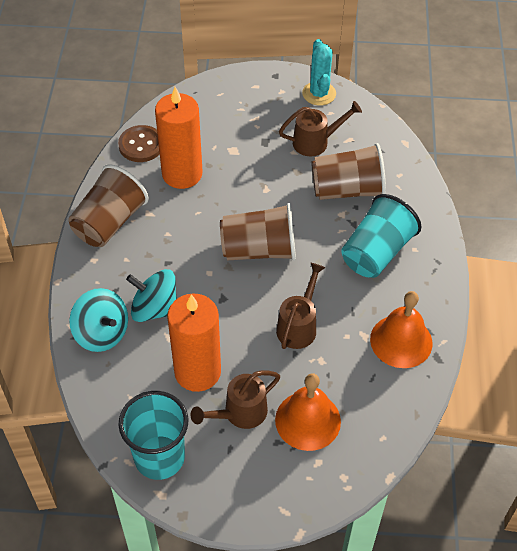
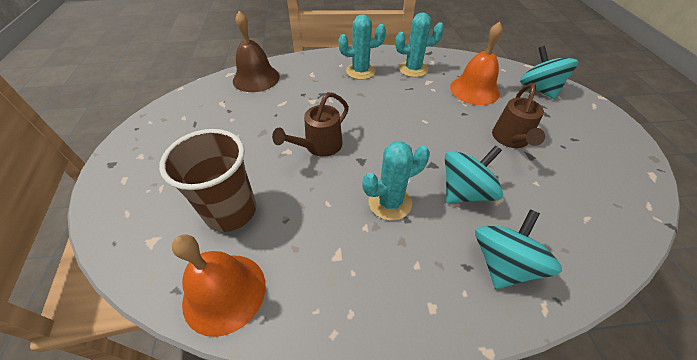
brown bell: none = 0 -> [233,11,280,92] = 1
brown button: [118,125,160,162] = 1 -> none = 0
brown cup: [68,164,149,247] [220,203,296,261] [311,143,386,200] = 3 -> [159,129,256,232] = 1
brown watering can: [190,370,280,429] [276,263,326,349] [279,101,362,156] = 3 -> [272,92,349,157] [492,83,545,148] = 2
orange candle: [155,87,203,189] [167,294,221,392] = 2 -> none = 0
turquoise cactus: [302,39,336,106] = 1 -> [338,14,386,80] [362,141,430,221] [395,12,444,77] = 3
turquoise cup: [118,391,188,480] [341,194,422,278] = 2 -> none = 0
turquoise spinning top: [69,288,128,352] [126,269,177,322] = 2 -> [445,145,503,203] [475,209,562,289] [520,46,579,99] = 3

